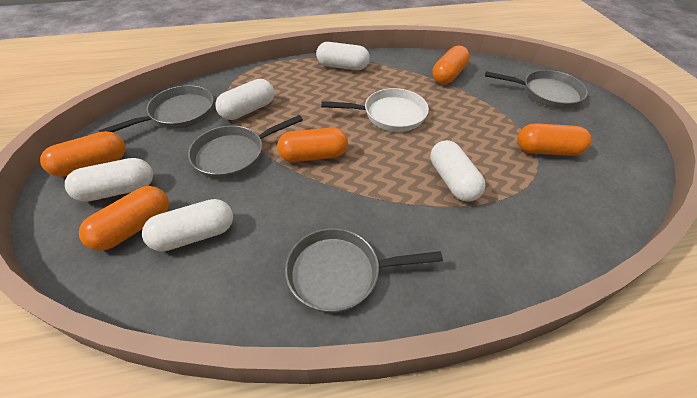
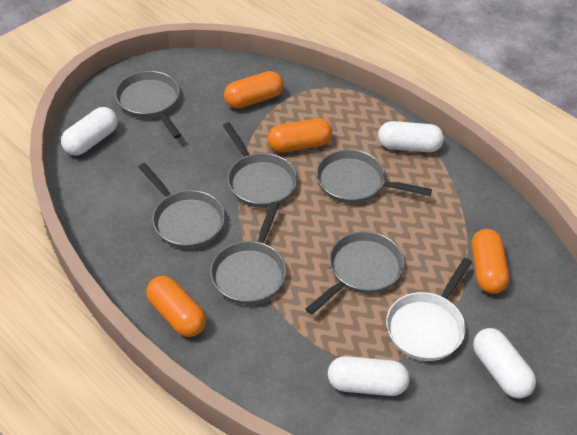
grey pan: [99,85,214,132] [188,115,303,179] [285,228,443,313] [485,70,588,109] = 4 -> [115,71,181,139] [138,163,225,249] [210,202,286,305] [223,122,297,208] [306,231,404,315] [316,149,432,204] = 6
orange capsule: [40,131,125,177] [79,186,169,251] [277,127,348,162] [432,45,470,84] [517,123,591,156] = 5 -> [146,276,206,337] [224,71,283,109] [268,118,332,153] [471,229,509,294] = 4
white capsule: [65,158,153,202] [142,199,233,252] [215,79,275,120] [316,42,370,70] [431,140,485,202] = 5 -> [61,107,118,156] [328,356,410,396] [378,121,444,152] [473,328,536,399] = 4

